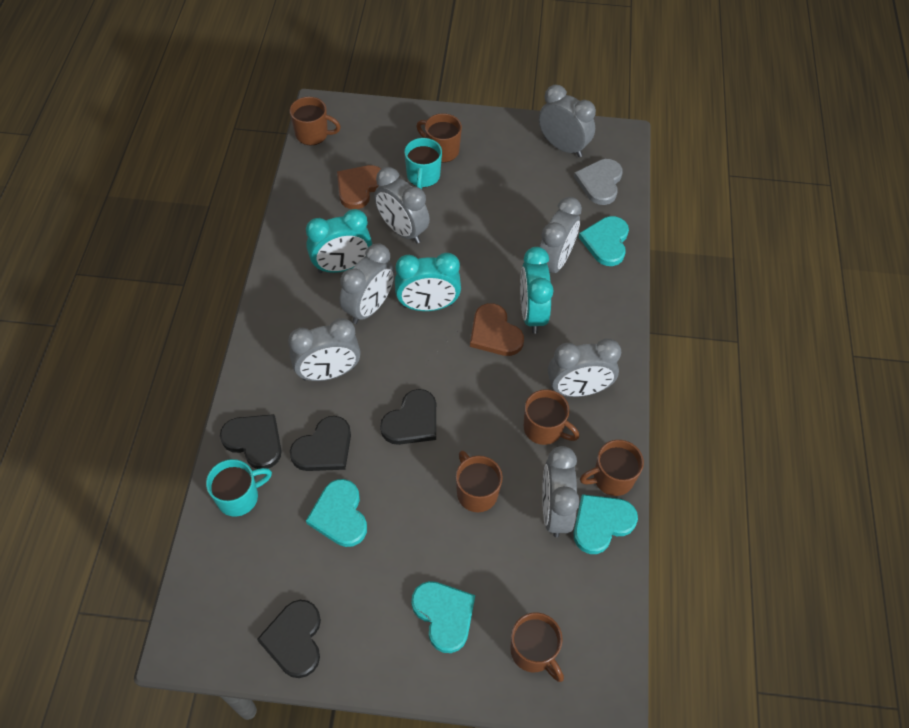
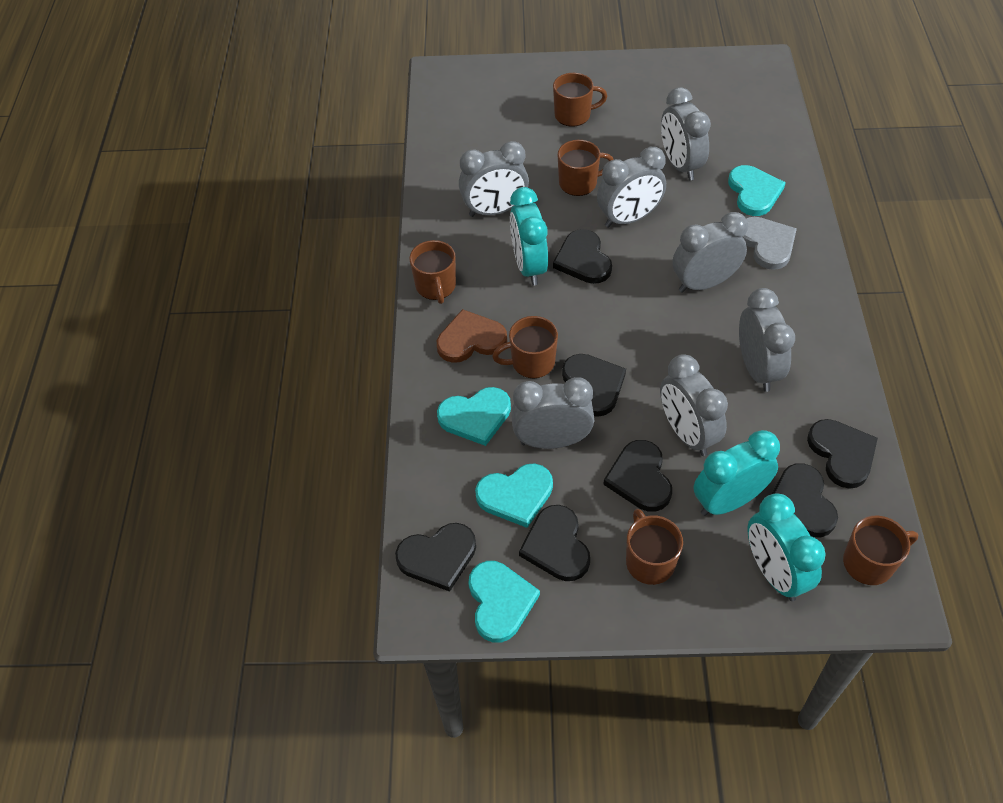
black heart: [220,414,282,469] [257,600,321,678] [290,416,351,471] [380,389,436,445] = 4 -> [395,523,476,592] [519,505,590,581] [553,229,612,284] [562,354,626,417] [603,440,672,512] [772,463,838,537] [807,419,878,489] = 7
brown heart: [337,165,381,209] [470,303,524,356] = 2 -> [437,309,507,363] = 1
turquoise mug: [206,459,272,517] [404,138,442,190] = 2 -> none = 0

